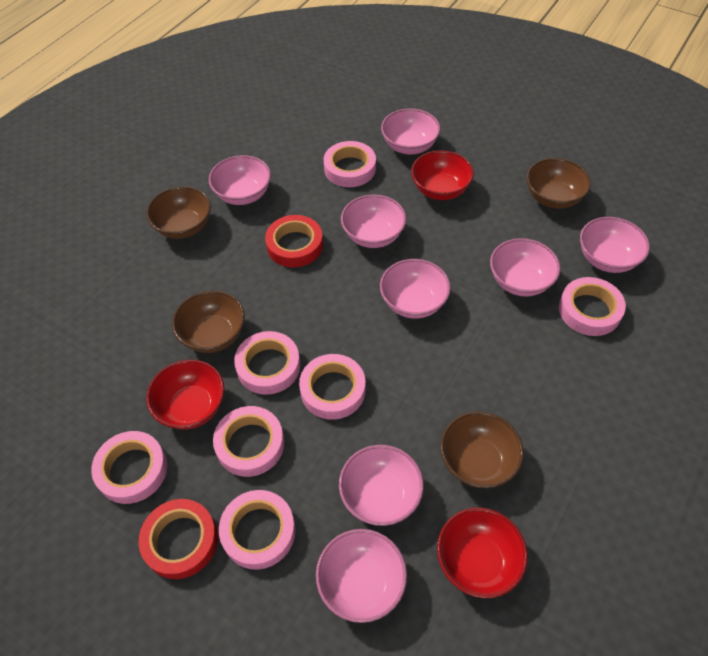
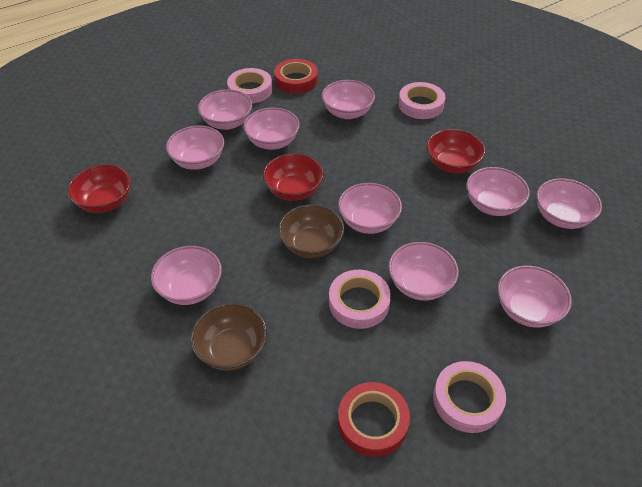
brown bowl: [146,186,211,239] [172,290,245,353] [440,411,524,488] [526,158,591,209] = 4 -> [191,303,267,371] [278,204,344,258] = 2
pink bowl: [209,155,271,205] [316,529,407,623] [339,445,424,526] [341,194,406,248] [380,259,451,319] [381,108,440,155] [490,238,560,297] [580,217,650,273] = 8 -> [151,246,222,305] [166,125,224,170] [198,89,252,130] [243,108,300,150] [322,80,375,119] [338,183,402,234] [389,242,459,301] [466,167,530,216] [498,266,572,327] [537,178,602,229] = 10
pink tape: [91,431,167,504] [213,406,284,477] [219,490,296,570] [234,331,300,395] [299,354,366,420] [324,141,376,187] [559,277,626,336] = 7 -> [227,68,272,104] [329,270,391,329] [398,82,445,119] [433,361,506,433] = 4

